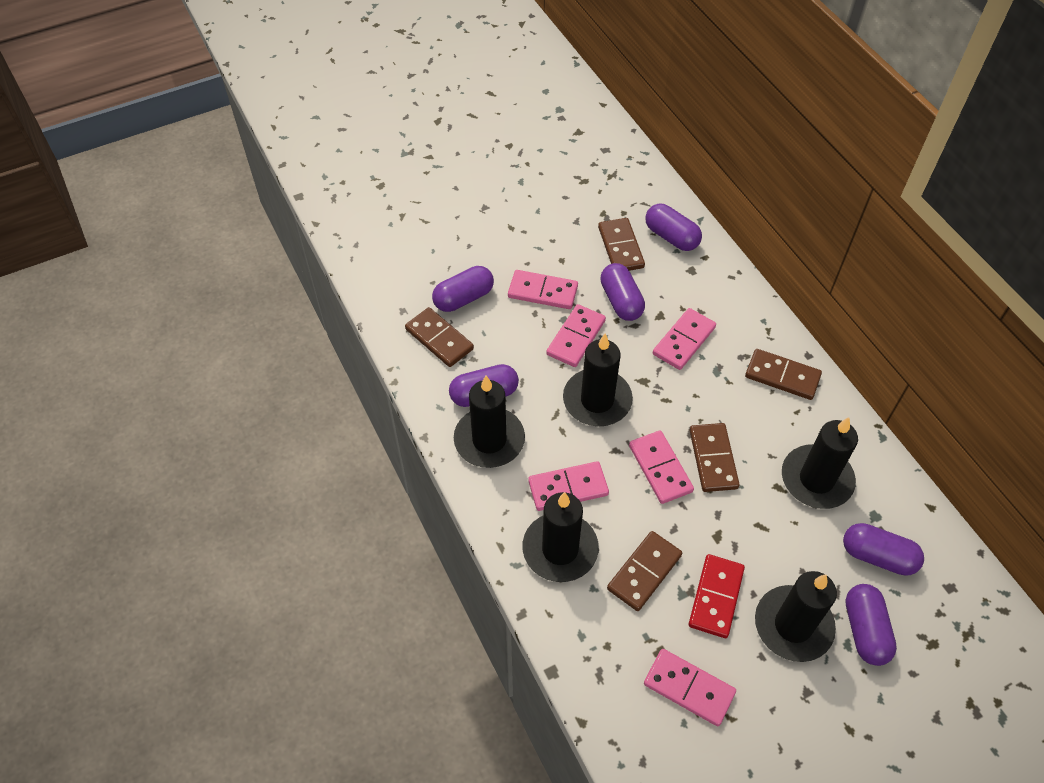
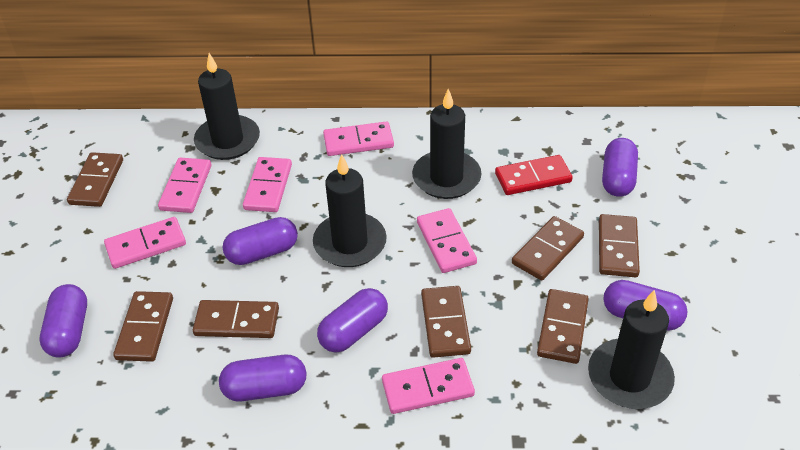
black candle: [454,376,525,468] [522,492,599,582] [563,333,633,427] [755,571,837,662] [782,417,858,509] = 5 -> [194,53,260,160] [313,154,387,267] [412,89,481,199] [588,290,675,409] = 4
brown domino: [405,307,474,367] [598,218,645,271] [607,531,682,611] [690,423,740,492] [745,349,822,400] = 5 -> [67,152,123,207] [113,291,173,362] [193,300,279,338] [421,286,471,358] [512,216,584,281] [537,289,589,364] [599,214,640,277] = 7

